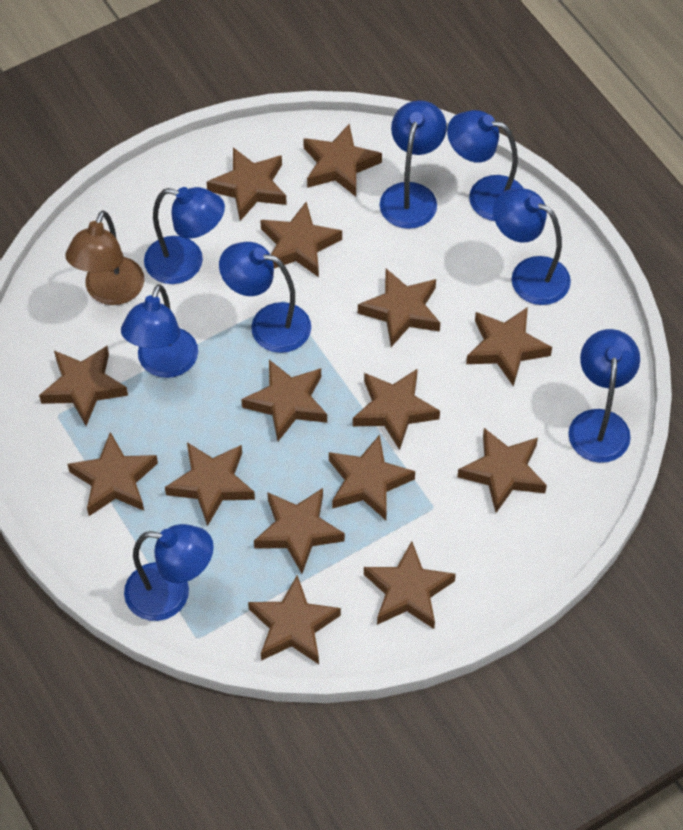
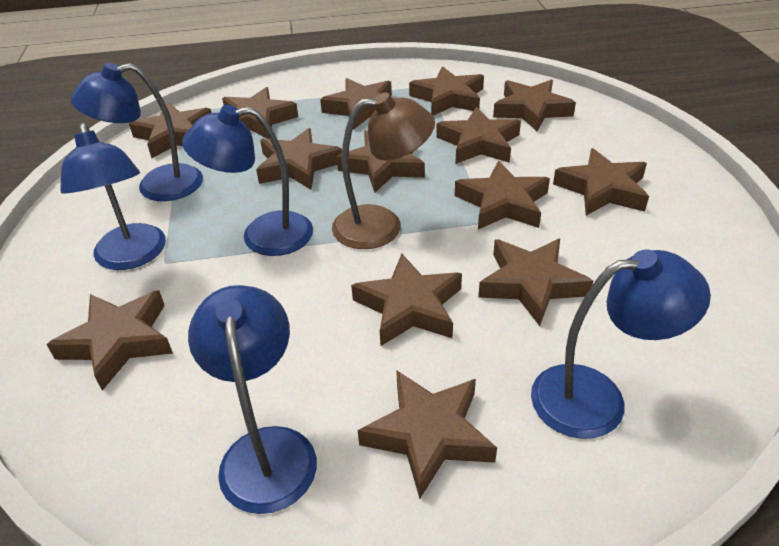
blue lamp: [121,284,198,378] [124,524,214,621] [144,187,225,284] [219,242,311,353] [380,100,447,229] [447,110,523,221] [493,188,571,305] [568,329,640,463] = 8 -> [60,123,166,270] [71,63,203,201] [182,105,313,256] [188,285,317,514] [531,249,711,439] = 5
brown star: [39,346,128,426] [68,432,158,516] [165,442,255,526] [207,147,287,221] [241,360,327,441] [248,575,341,664] [254,488,345,573] [260,202,342,277] [303,124,382,197] [329,434,415,520] [353,368,440,450] [358,269,440,347] [364,541,456,629] [457,428,547,513] [466,307,552,387] = 15 -> [46,290,173,391] [129,102,211,158] [222,87,298,139] [256,128,342,190] [320,78,392,130] [337,130,425,193] [351,254,462,346] [358,370,497,499] [409,66,484,116] [436,107,521,164] [455,161,550,229] [478,239,593,326] [493,80,576,131] [553,148,649,216] = 14

